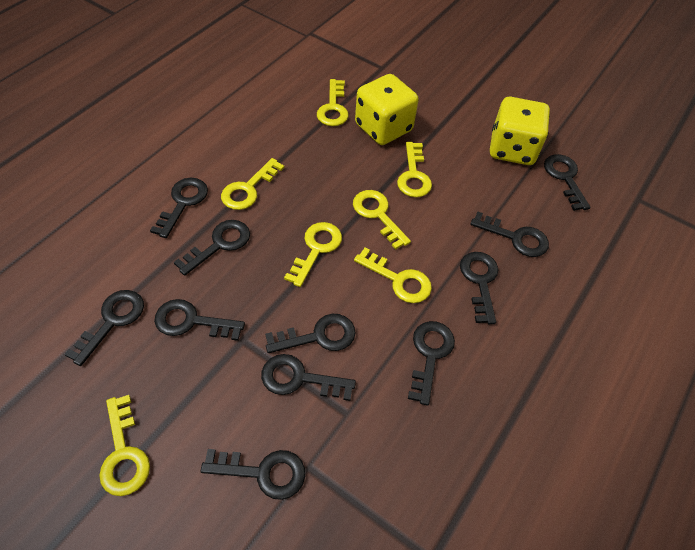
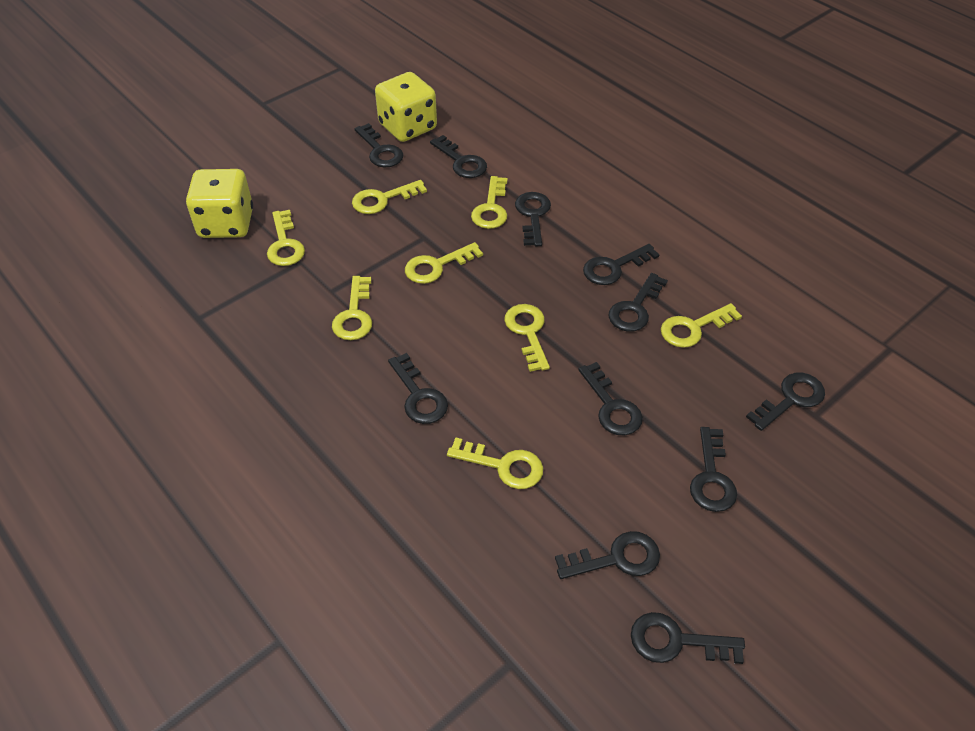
yellow key: [99,395,150,496] [221,158,284,210] [284,222,342,287] [317,79,349,126] [353,190,411,250] [354,248,432,303] [397,142,432,197] = 7 -> [267,210,305,266] [332,276,372,340] [352,180,427,214] [405,242,483,284] [447,438,543,489] [471,176,508,229] [504,304,550,372] [661,303,742,348] = 8

